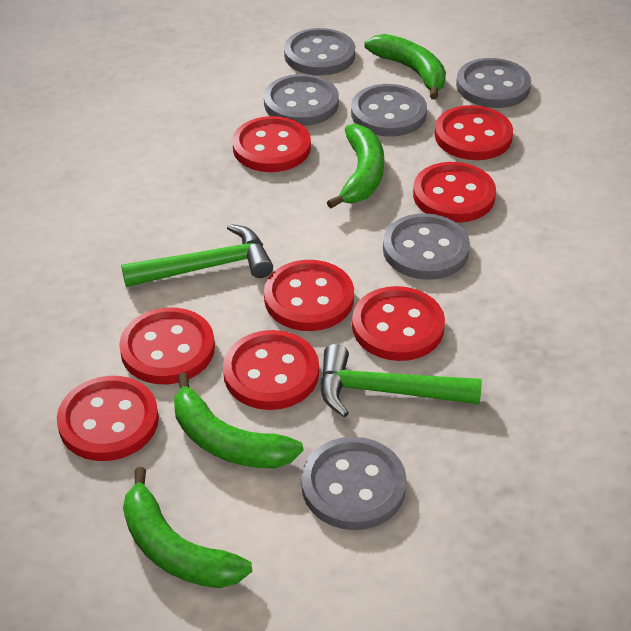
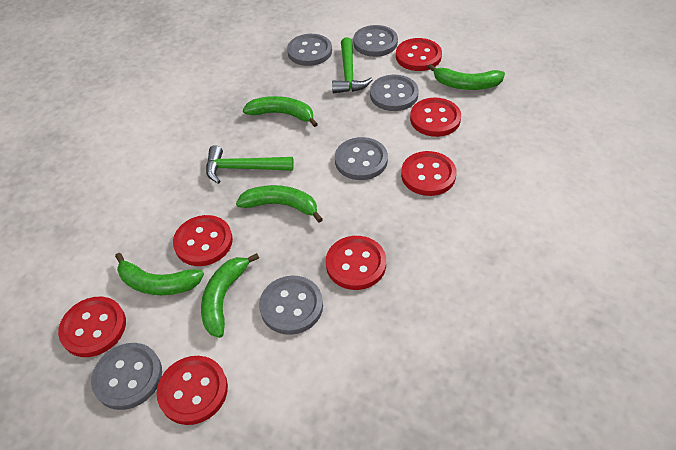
green banana: [123,467,252,588] [174,373,304,468] [327,124,384,208] [364,34,446,100] = 4 -> [115,253,204,295] [201,253,259,338] [236,185,323,223] [243,96,318,127] [428,64,505,90] = 5
red button: [57,376,159,461] [119,307,215,384] [223,330,319,410] [232,116,311,172] [264,260,354,331] [352,286,445,361] [413,162,496,223] [435,105,513,160] = 8 -> [58,297,126,357] [157,356,228,425] [173,215,233,266] [326,236,386,290] [396,38,442,71] [401,151,457,196] [410,98,461,137] = 7

